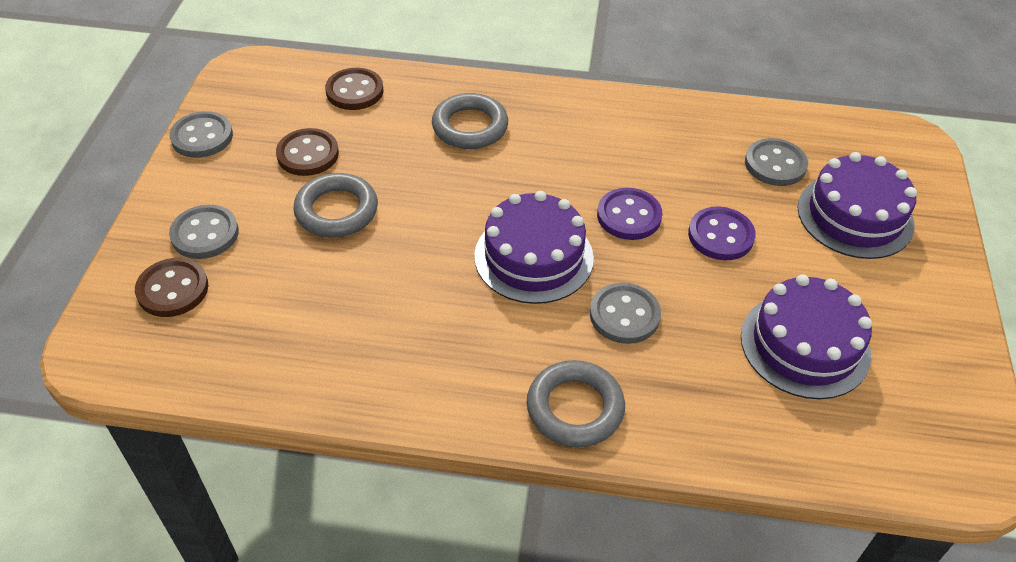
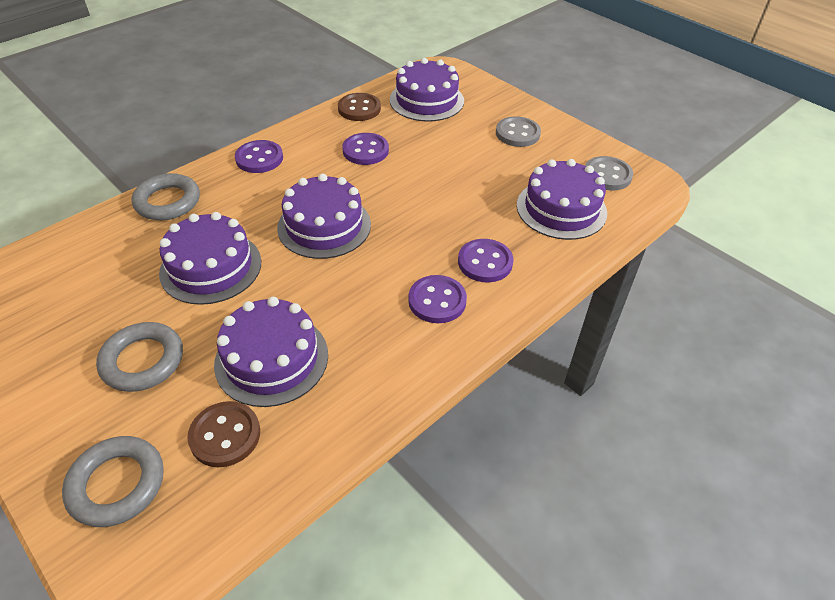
brown button: [135,258,208,317] [276,128,339,176] [325,68,384,110] = 3 -> [187,401,260,467] [338,93,381,121] = 2
grey button: [169,205,239,259] [170,111,233,158] [590,283,661,344] [745,138,808,186] = 4 -> [496,116,541,147] [585,156,633,191] = 2
purple button: [597,188,662,240] [688,206,756,260] = 2 -> [235,140,283,173] [342,133,389,165] [408,275,467,323] [458,239,514,283] = 4
purple cake: [474,191,594,304] [741,274,872,399] [798,152,917,259] = 3 -> [159,212,261,305] [214,297,328,407] [277,174,371,259] [390,58,464,122] [517,159,607,240] = 5

